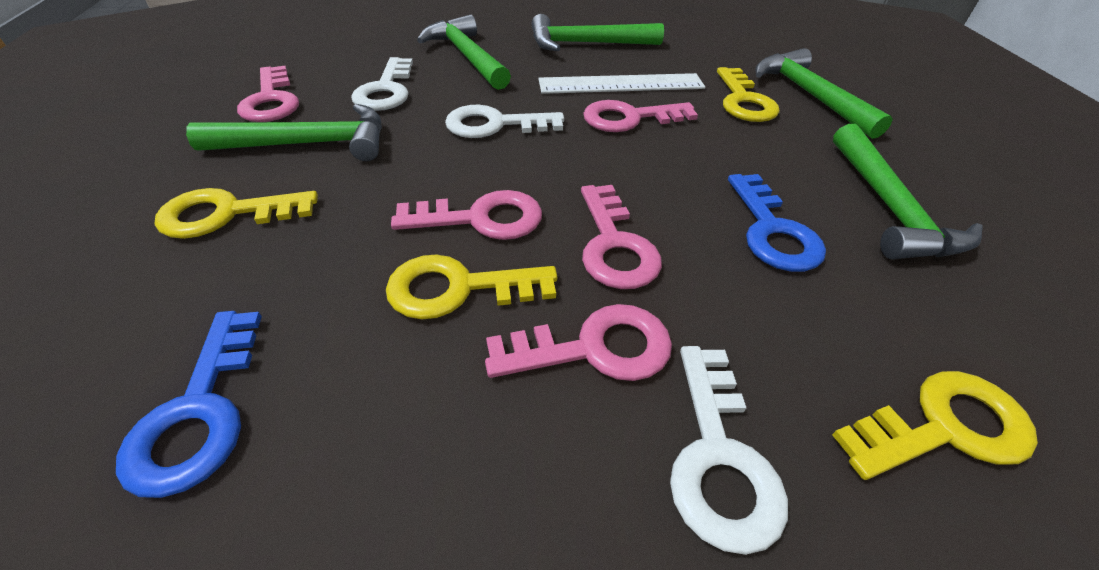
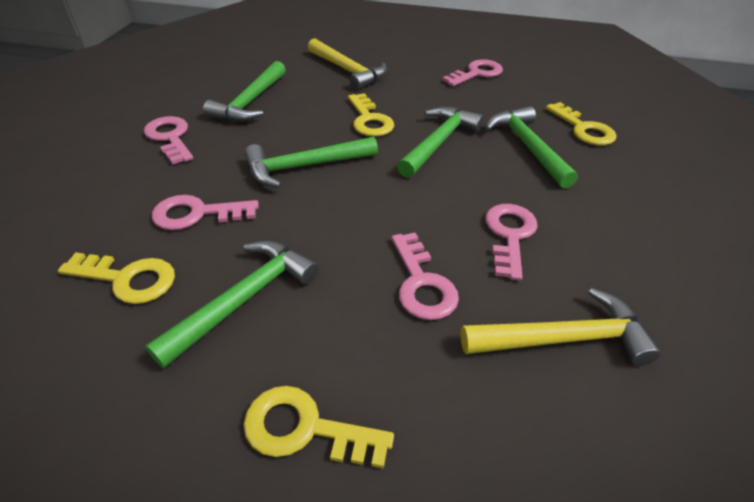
blue key: [116,311,262,498] [728,174,826,272] = 2 -> none = 0
white key: [351,57,413,111] [445,105,564,138] [670,346,788,555] = 3 -> none = 0
white ruler: [538,73,705,94] = 1 -> none = 0
yellow hammer: none = 0 -> [308,38,387,90] [461,288,661,366] = 2

